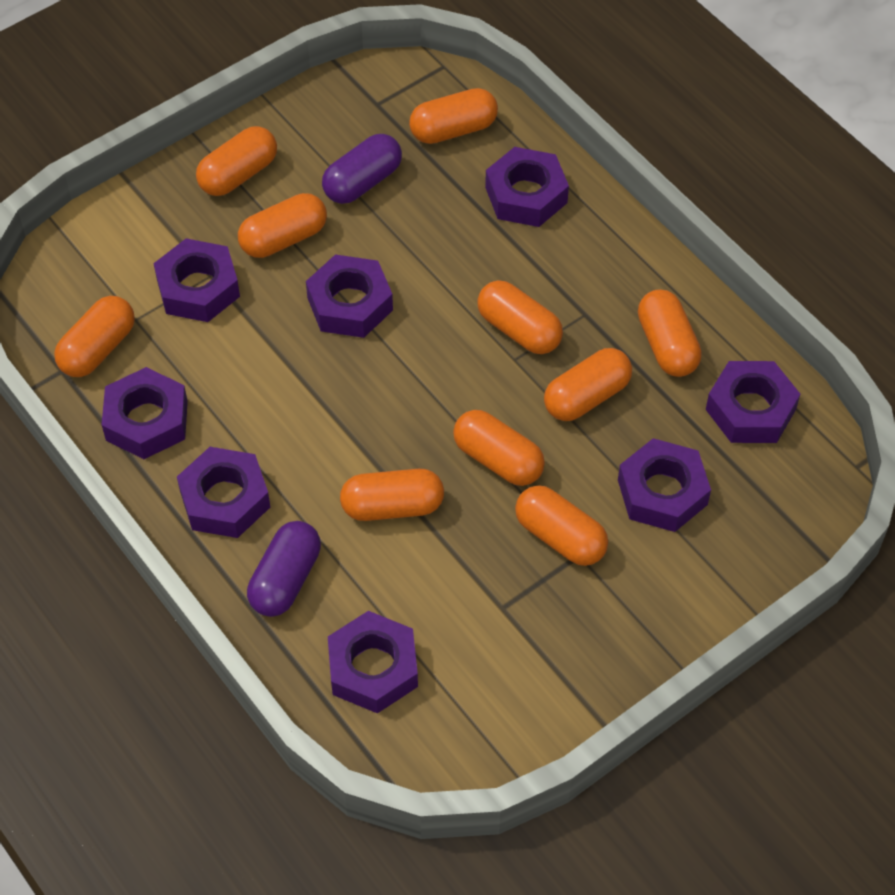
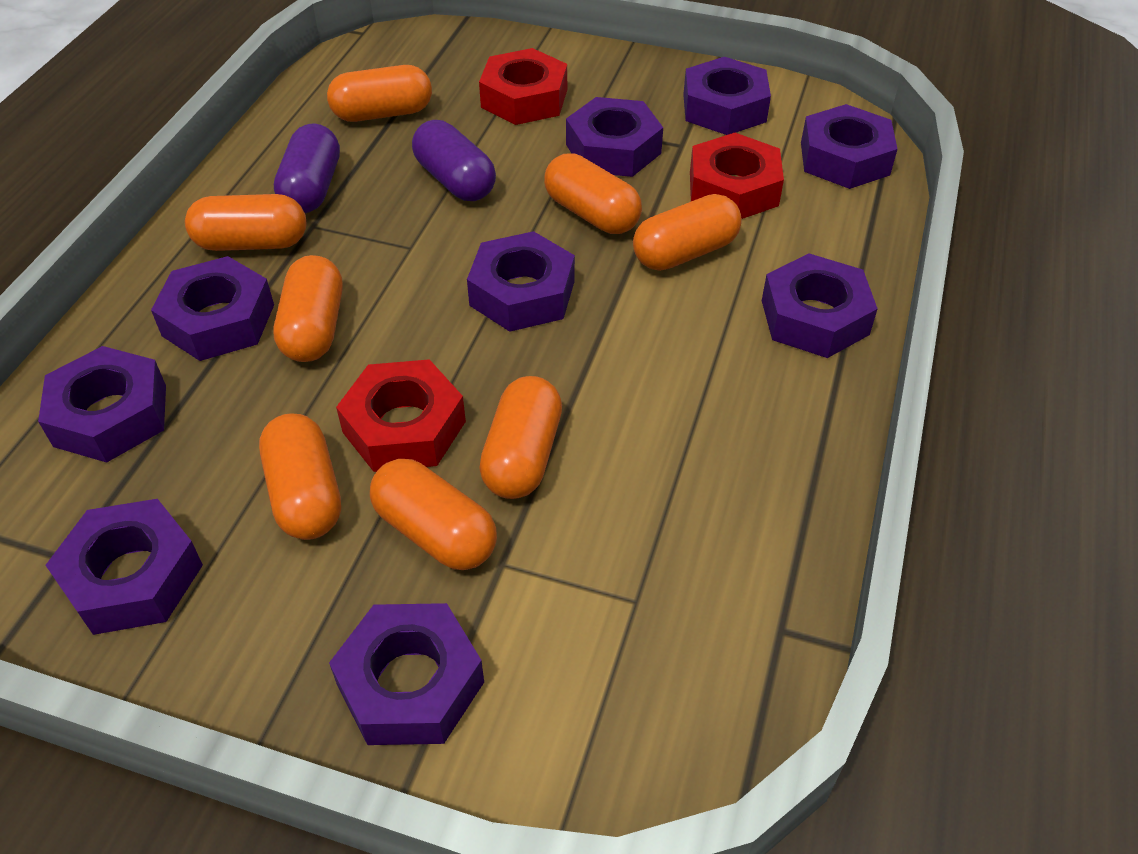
orange capsule: [54,296,135,377] [196,126,277,196] [238,193,327,258] [340,469,444,521] [409,88,498,144] [453,410,545,486] [477,281,563,354] [515,485,608,566] [544,348,632,421] [638,289,702,377] = 10 -> [185,194,306,251] [259,413,341,540] [274,255,342,362] [327,65,432,122] [370,459,497,570] [479,376,562,499] [544,153,642,234] [633,194,742,271] = 8
purple nut: [102,367,188,459] [153,238,240,322] [177,447,270,538] [306,255,393,338] [328,611,418,714] [485,147,569,227] [618,438,711,532] [706,361,800,443] = 8 -> [38,346,166,462] [46,499,203,635] [151,256,274,361] [329,603,484,745] [467,231,575,332] [566,97,663,177] [683,57,771,135] [762,253,878,358] [801,104,897,189] = 9
red nut: none = 0 -> [336,359,466,472] [479,48,567,125] [690,133,784,219] = 3

